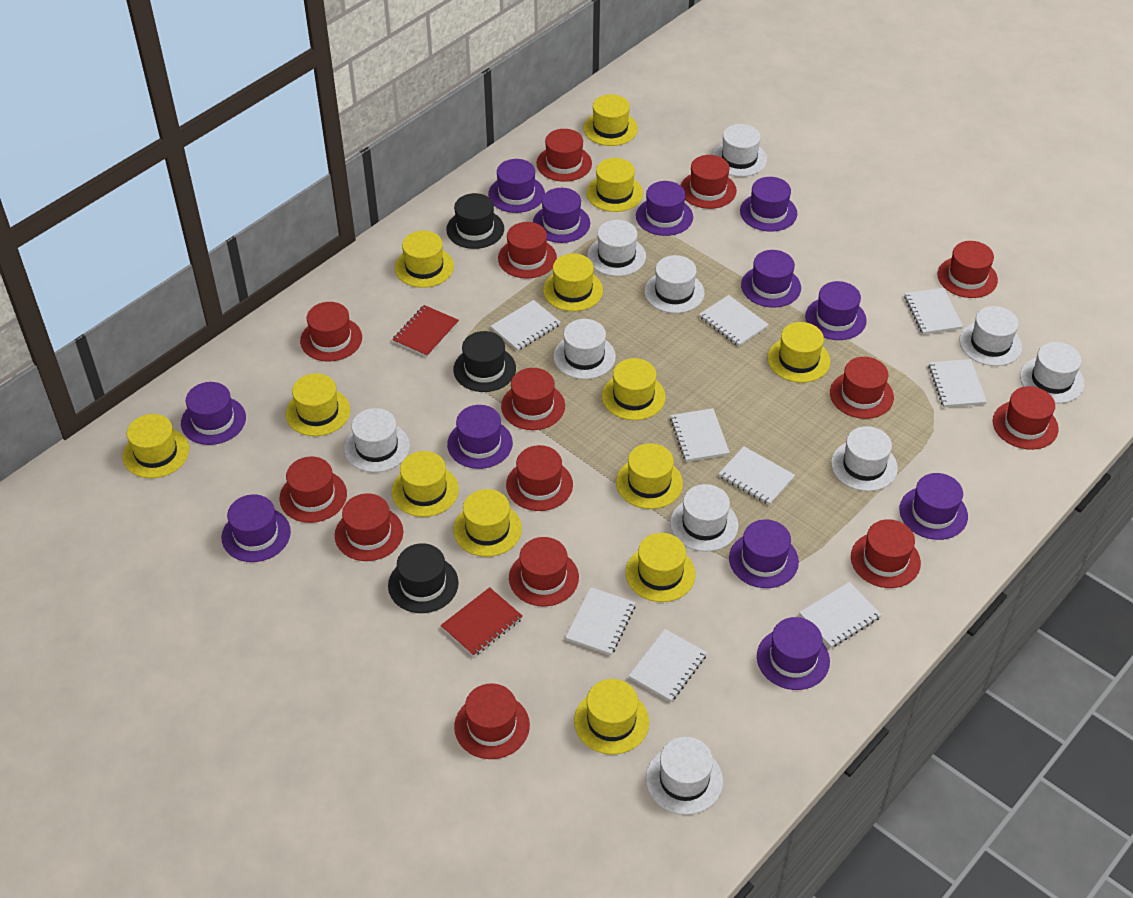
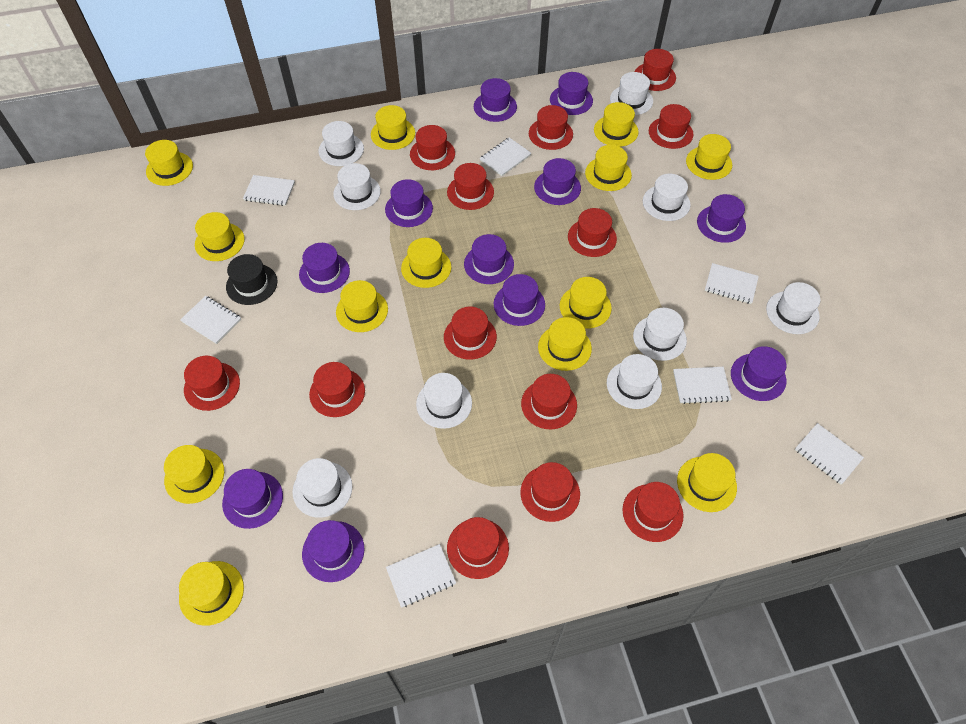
black hat: [388,543,459,613] [446,193,504,249] [453,331,516,392] = 3 -> [226,254,277,305] = 1
purple hat: [181,382,246,445] [222,494,291,562] [447,405,513,469] [488,159,545,213] [533,188,590,243] [636,181,693,236] [729,519,799,588] [740,177,797,232] [741,250,801,308] [757,617,830,690] [805,281,867,340] [899,473,968,540] = 12 -> [222,469,283,529] [299,243,350,293] [302,520,365,582] [385,179,433,227] [464,234,514,284] [474,78,517,122] [494,274,545,326] [534,158,581,205] [550,72,593,115] [697,194,746,243] [731,346,786,401] = 11
red hat: [280,456,347,523] [300,302,362,362] [335,493,403,561] [454,683,530,759] [498,222,557,279] [501,368,565,430] [506,445,573,511] [509,537,579,606] [536,129,592,182] [681,155,737,209] [830,357,894,419] [851,519,921,588] [938,241,998,298] [993,386,1059,450] = 14 -> [184,356,240,411] [309,362,365,417] [410,125,455,170] [444,307,497,360] [447,163,494,210] [447,517,509,579] [520,462,580,522] [521,374,577,429] [529,105,573,150] [568,208,617,257] [623,482,684,542] [634,49,676,91] [649,104,694,149] = 13
red notebook: [392,305,459,357] [441,587,523,657] = 2 -> none = 0
white hat: [344,408,410,472] [553,319,616,379] [587,220,646,276] [644,255,704,313] [646,737,723,815] [670,484,738,552] [712,124,767,177] [831,426,898,491] [959,306,1022,366] [1020,342,1084,403] = 10 -> [292,458,352,518] [318,121,364,166] [333,163,381,210] [416,373,472,429] [607,354,662,409] [610,72,653,115] [633,308,687,361] [643,174,691,221] [766,282,821,334] = 9
white notebook: [491,300,561,351] [565,587,636,655] [629,629,707,702] [670,408,730,462] [699,295,769,346] [718,446,795,505] [799,582,882,648] [904,288,963,334] [928,359,987,407] = 9 -> [180,296,241,344] [243,175,295,206] [386,544,456,608] [480,137,531,176] [673,367,732,404] [705,263,759,304] [795,423,864,485] = 7

